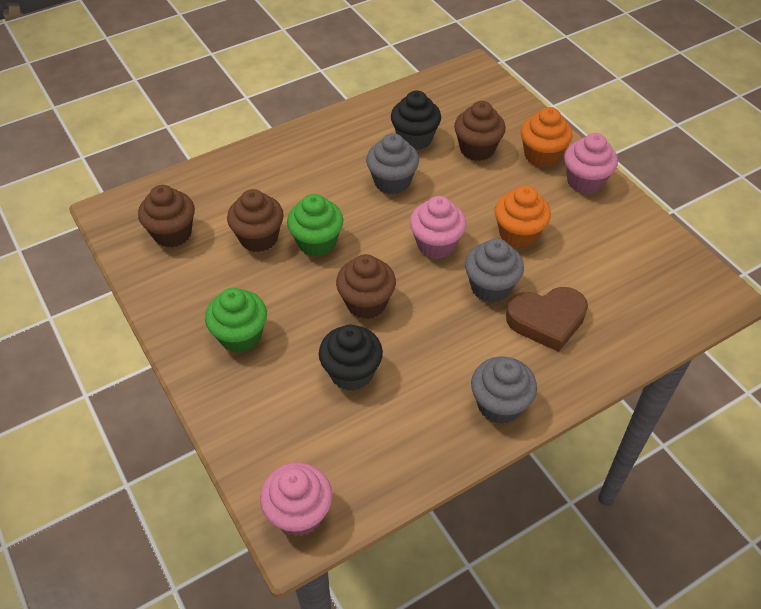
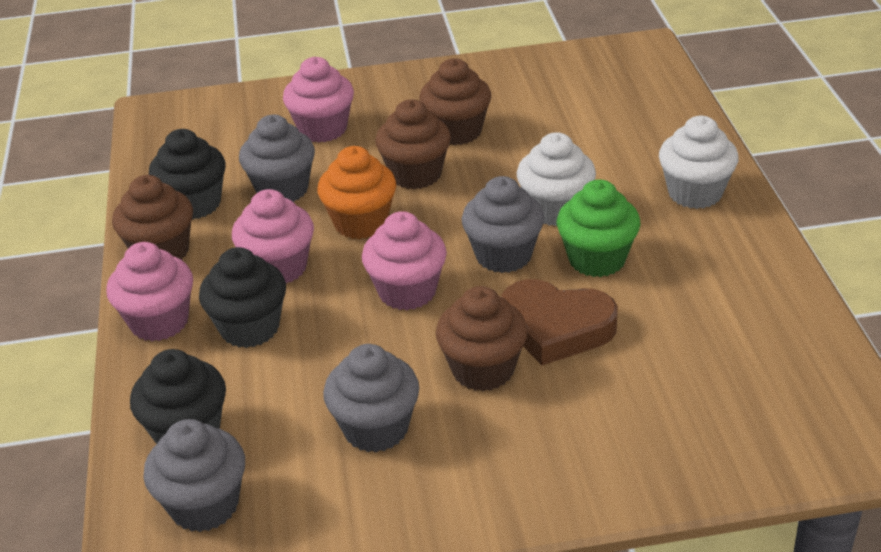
black cupcake: [319,325,383,391] [391,91,441,150] = 2 -> [130,349,226,444] [149,129,226,220] [199,247,286,348] = 3
green cupcake: [205,288,267,353] [287,194,344,257] = 2 -> [557,179,641,277] = 1
grey cupcake: [366,133,419,195] [465,238,524,303] [471,357,537,424] = 3 -> [143,419,245,532] [239,115,315,202] [323,344,419,452] [462,176,544,273] = 4
orange cupcake: [495,186,551,249] [521,107,572,168] = 2 -> [318,146,396,239] = 1
pink cupcake: [260,463,332,536] [410,196,466,259] [564,133,618,194] = 3 -> [106,242,193,341] [232,189,314,284] [283,57,354,143] [362,211,447,310] = 4
white cupcake: none = 0 -> [517,132,596,226] [659,116,739,209] = 2

